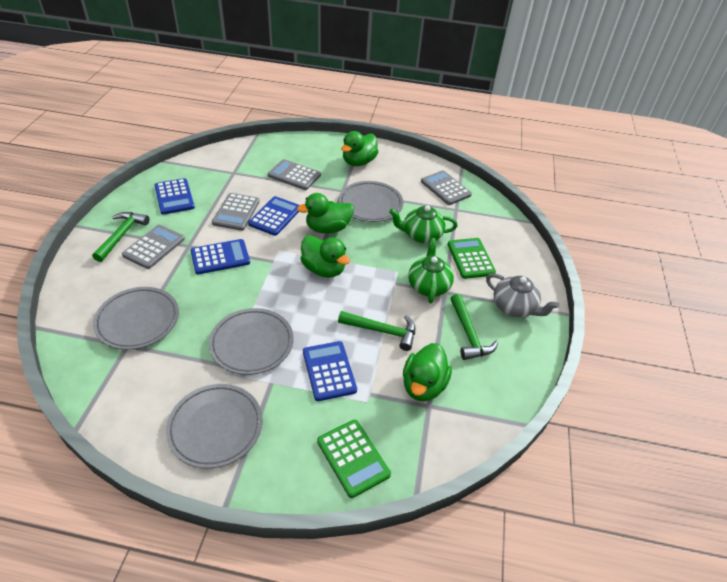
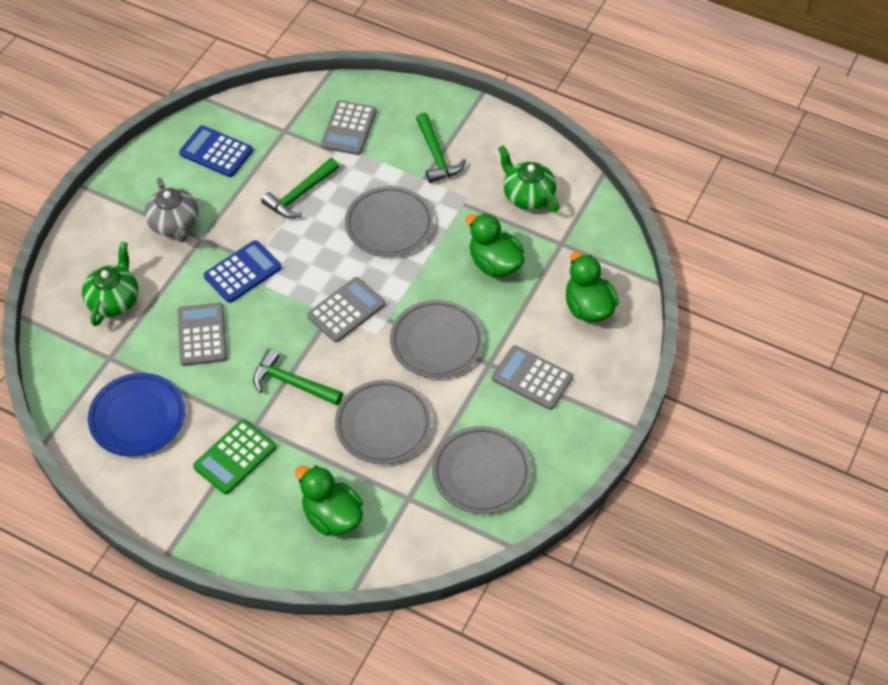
blue calculator: [155,178,195,215] [191,239,250,275] [248,196,299,236] [303,341,357,401] = 4 -> [179,125,253,177] [204,240,281,303] = 2
blue plate: none = 0 -> [88,373,185,457] = 1
green calculator: [317,420,391,498] [448,238,496,279] = 2 -> [193,419,276,494] = 1
green duck: [297,193,354,234] [300,235,350,278] [341,131,379,166] [403,343,452,402] = 4 -> [295,466,363,536] [465,213,525,277] [565,252,619,322] = 3

